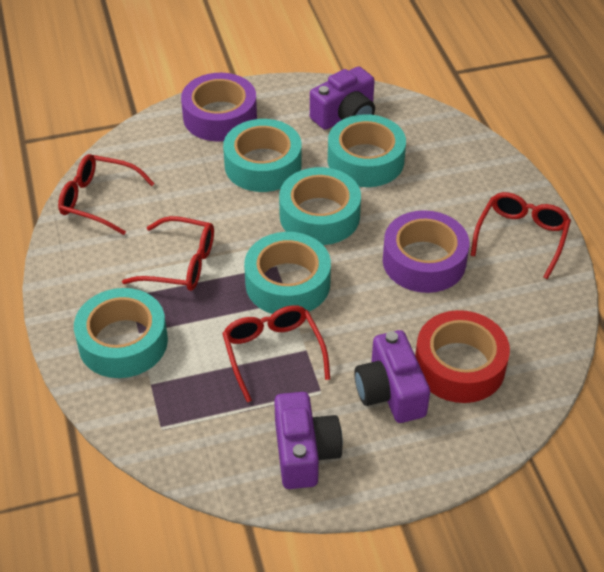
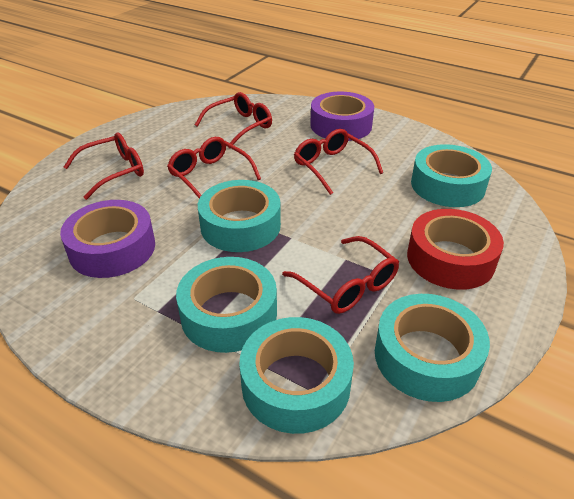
purple camera: [274,392,343,489] [310,67,375,130] [354,330,430,423] = 3 -> none = 0
red glasses: [58,154,155,235] [122,216,214,291] [222,305,330,402] [470,192,571,279] = 4 -> [64,133,144,200] [167,137,261,198] [195,92,272,145] [282,236,399,314] [294,129,383,195] = 5

